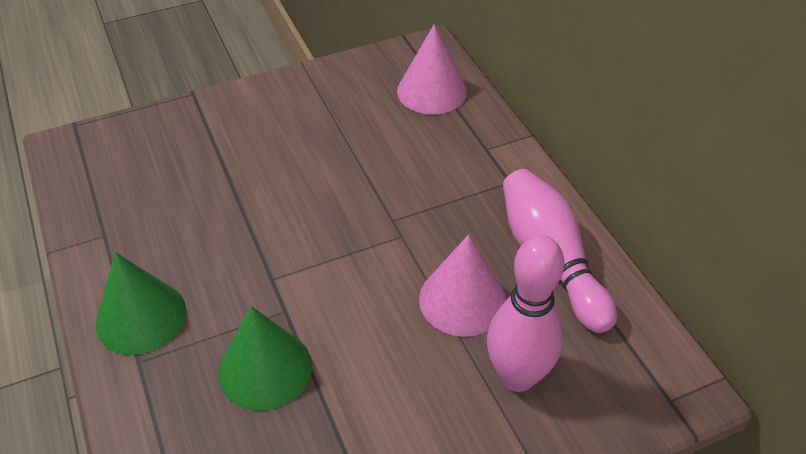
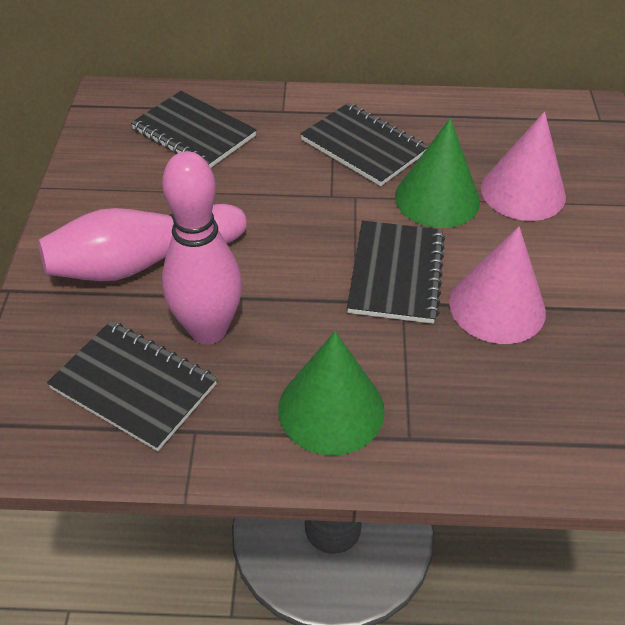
black notebook: none = 0 -> [47,321,217,451] [131,91,257,168] [300,103,428,186] [347,220,445,324] = 4

